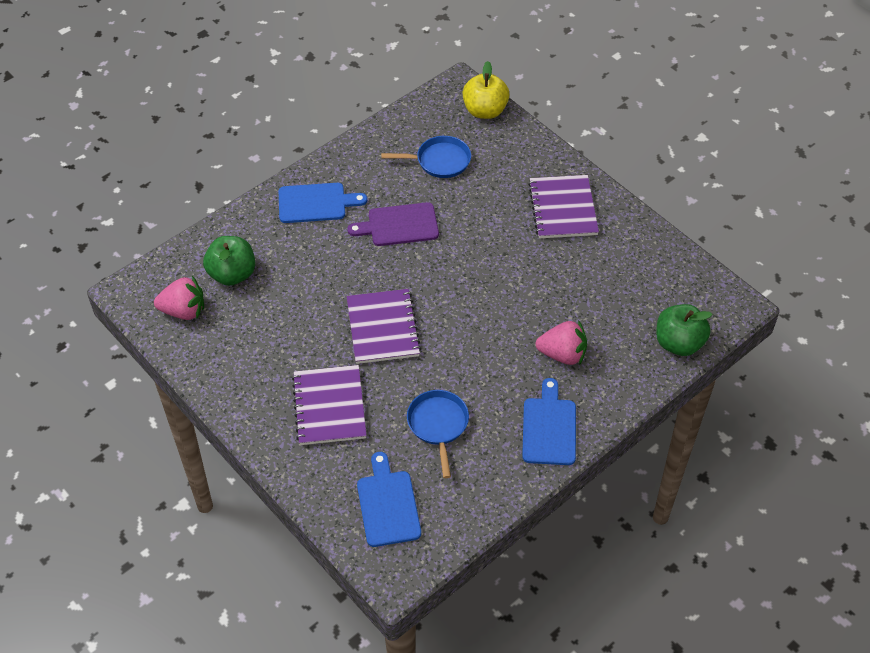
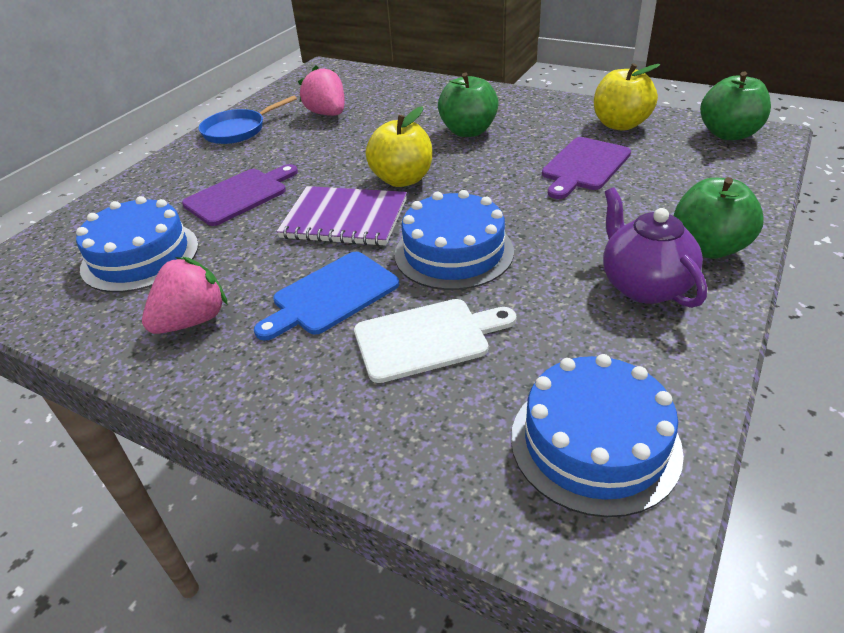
blue cake: none = 0 -> [76,196,199,293] [394,190,514,290] [511,354,684,517] = 3
blue cutting board: [279,183,367,223] [357,452,421,547] [522,378,576,465] = 3 -> [254,252,399,341] = 1
blue pan: [381,136,471,178] [407,390,469,478] = 2 -> [198,96,297,144] = 1
green apple: [203,236,255,286] [656,304,713,356] = 2 -> [438,73,499,137] [674,177,764,259] [700,72,771,140] = 3
purple cutting board: [348,202,439,246] = 1 -> [182,164,298,226] [542,137,631,199] = 2
purple notebook: [292,365,367,445] [347,289,421,364] [528,175,599,238] = 3 -> [277,186,407,246] = 1
purple teapot: none = 0 -> [603,187,707,308] = 1
white cutting board: none = 0 -> [354,299,517,383] = 1
yellow apple: [463,61,509,119] = 1 -> [366,106,432,187] [594,63,660,131] = 2

